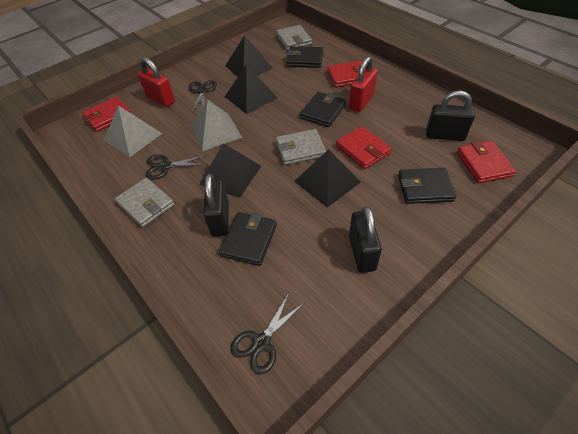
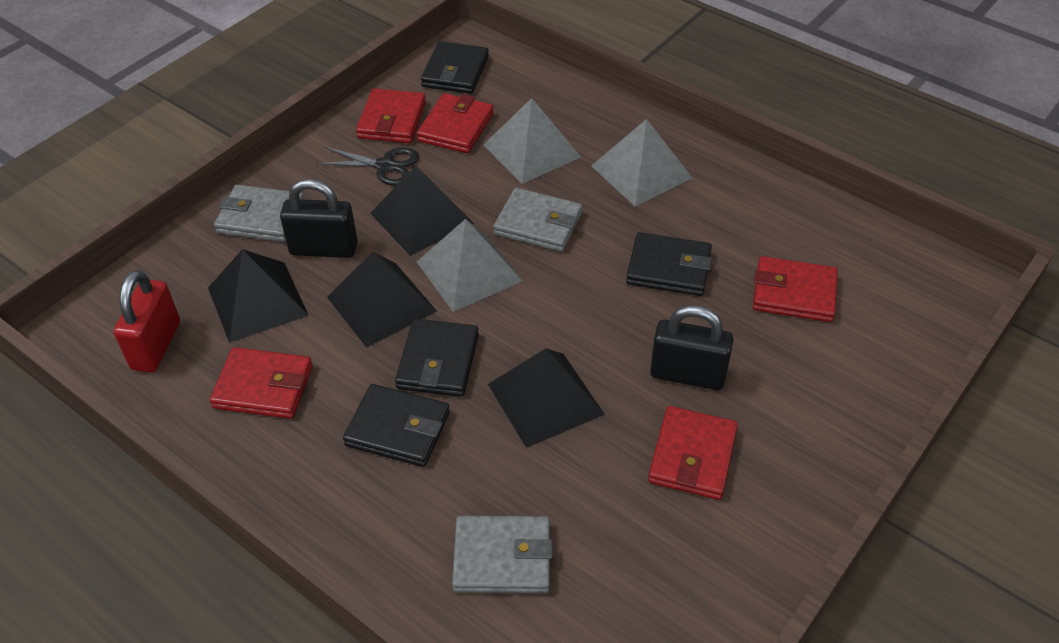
black padlock: [203,174,229,237] [349,206,382,273] [426,90,475,141] = 3 -> [280,179,358,258] [650,305,734,390] = 2
black scissors: [145,154,208,180] [188,80,217,113] [230,293,304,375] = 3 -> [316,147,419,186] = 1
grey pyramid: [104,105,162,157] [190,100,242,151] = 2 -> [417,219,523,312] [483,98,581,184] [592,119,692,207] = 3
red padlock: [138,57,175,107] [349,57,378,112] = 2 -> [113,270,180,373] = 1
red wallet: [82,97,130,132] [327,61,367,88] [336,126,392,169] [457,141,516,183] = 4 -> [210,347,313,419] [356,88,426,143] [417,93,494,153] [648,406,738,500] [753,256,838,322] = 5

